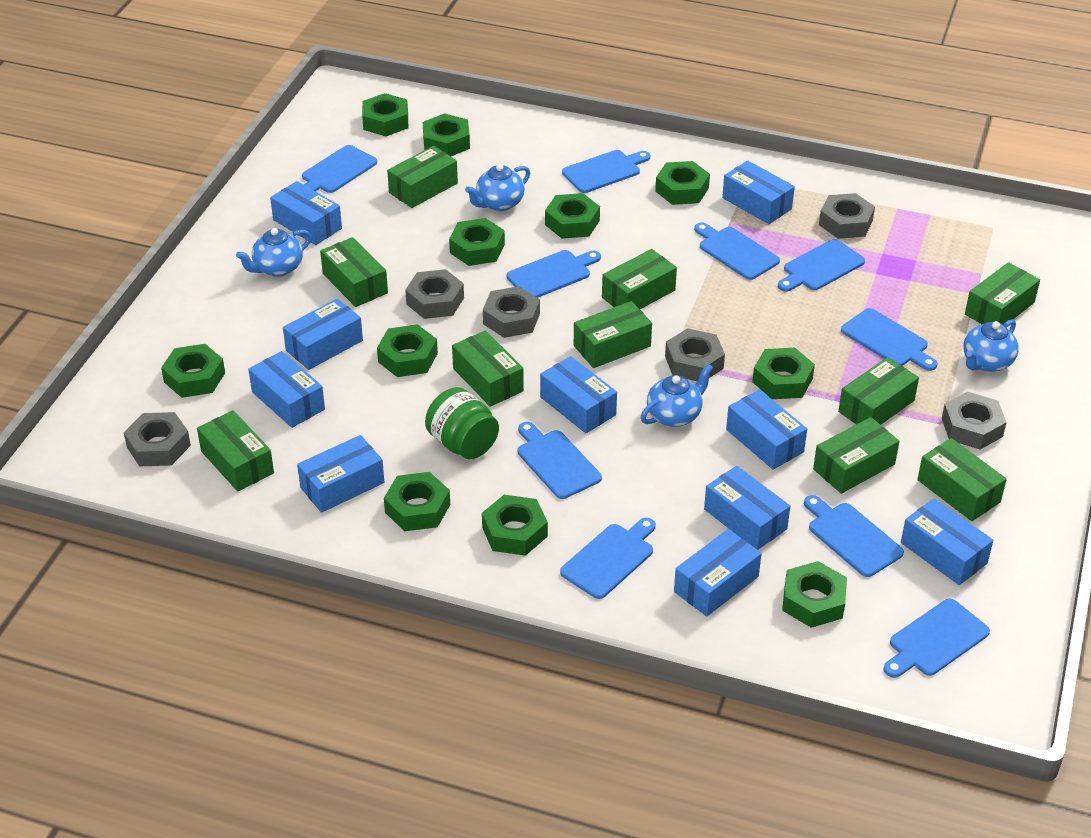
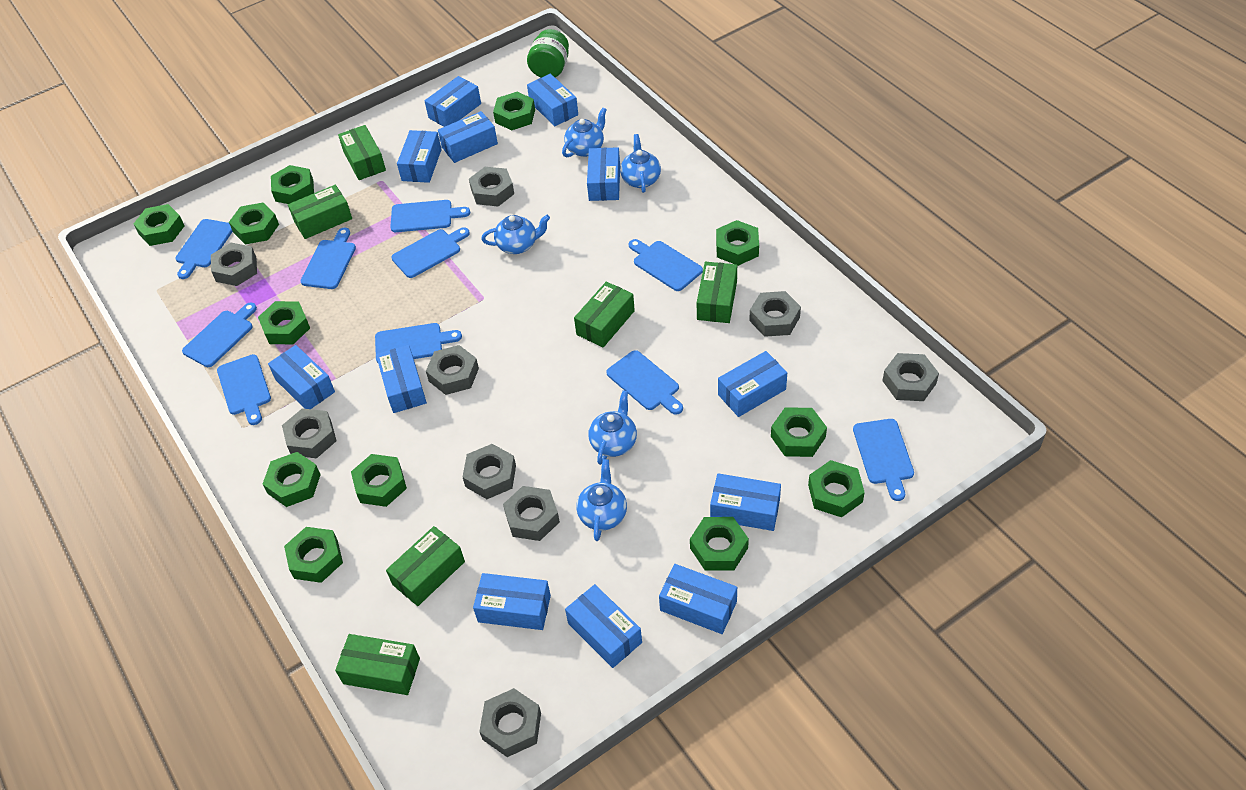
blue box: [248,351,325,428] [270,181,342,245] [283,299,363,370] [297,435,384,513] [540,356,617,433] [674,529,762,617] [704,466,790,550] [722,160,795,224] [726,390,807,470] [901,498,993,585] = 10 -> [268,345,335,409] [376,345,427,413] [397,130,442,183] [424,76,481,127] [438,111,498,163] [473,573,551,630] [527,74,578,126] [565,584,642,668] [587,147,620,201] [659,564,737,634] [710,473,781,531] [718,351,787,417] = 12
blue teapot: [236,228,311,277] [465,164,530,211] [641,364,713,427] [963,319,1019,372] = 4 -> [481,215,550,254] [562,108,607,157] [576,459,627,541] [588,390,637,465] [620,134,661,193] = 5
green box: [197,410,274,492] [320,237,388,307] [387,146,458,208] [452,330,524,407] [574,301,652,368] [602,249,677,309] [813,417,899,494] [838,357,919,425] [917,438,1007,521] [965,262,1040,325] = 10 -> [288,185,352,239] [335,634,420,695] [338,125,386,180] [386,526,465,606] [574,282,635,347] [697,262,737,323] = 6
green nut: [161,344,225,398] [362,93,408,136] [377,324,438,377] [384,472,450,531] [423,113,470,156] [449,218,505,266] [482,495,548,556] [545,193,600,239] [655,161,710,205] [752,348,815,399] [782,561,847,628] = 11 -> [134,204,185,246] [229,203,279,244] [258,301,310,344] [263,452,321,507] [271,165,314,204] [284,527,343,583] [351,454,407,507] [493,92,535,131] [690,517,749,571] [716,220,759,266] [771,407,827,457] [808,460,865,517] = 12
grey nut: [124,412,191,466] [405,269,464,319] [483,286,540,338] [665,328,725,381] [819,193,875,239] [942,391,1007,449] = 6 -> [211,243,257,286] [282,408,337,458] [426,345,479,395] [463,444,516,499] [469,167,514,206] [479,688,541,757] [503,486,560,541] [749,291,801,337] [882,353,939,401] = 9

